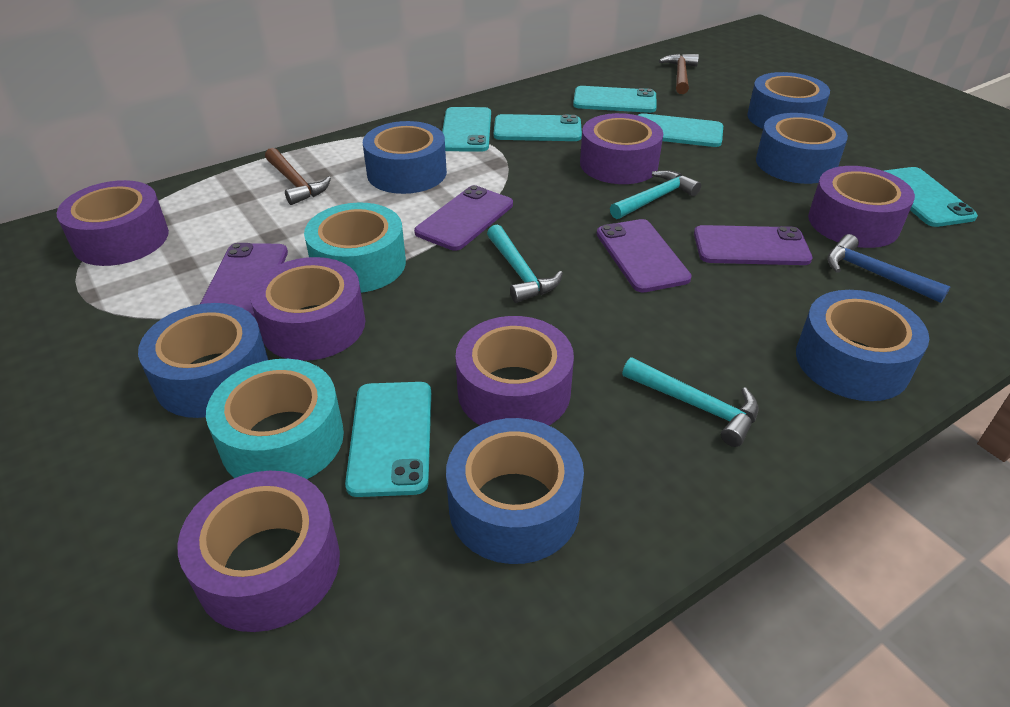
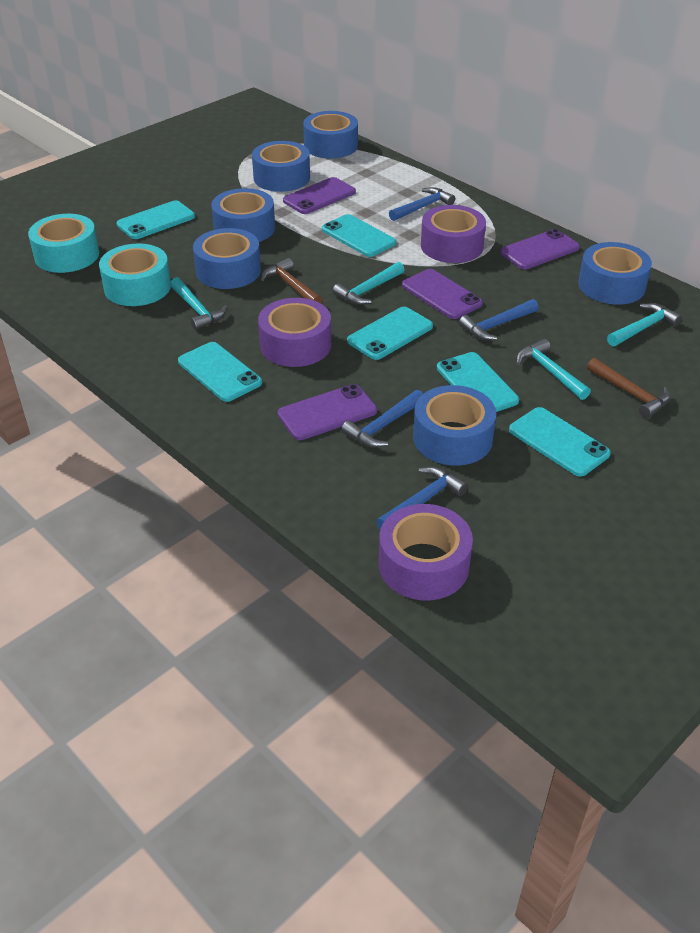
blue hammer: [827,234,950,303] = 1 -> [341,390,423,448] [376,466,468,530] [389,187,455,221] [459,299,539,340] = 4
purple tape: [57,180,169,266] [178,471,340,632] [250,257,365,361] [455,316,574,425] [580,113,663,184] [808,166,915,248] = 6 -> [258,298,331,367] [379,504,473,600] [421,205,486,263] = 3
turquoise hammer: [487,225,563,303] [610,170,701,219] [622,357,758,447] = 3 -> [170,277,227,330] [333,262,404,305] [516,339,591,400] [607,303,682,346] = 4

